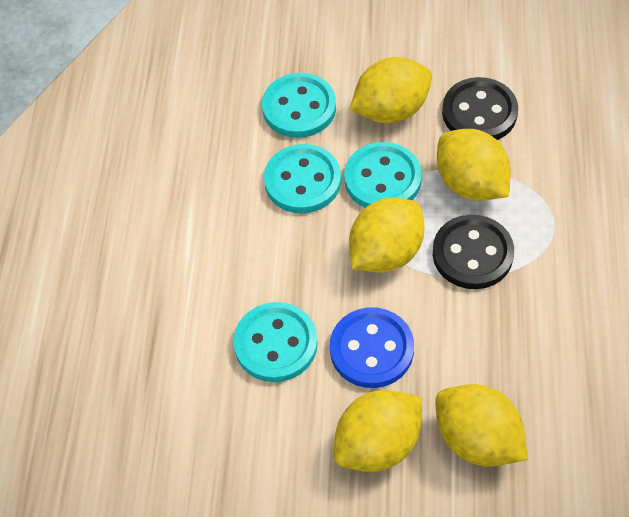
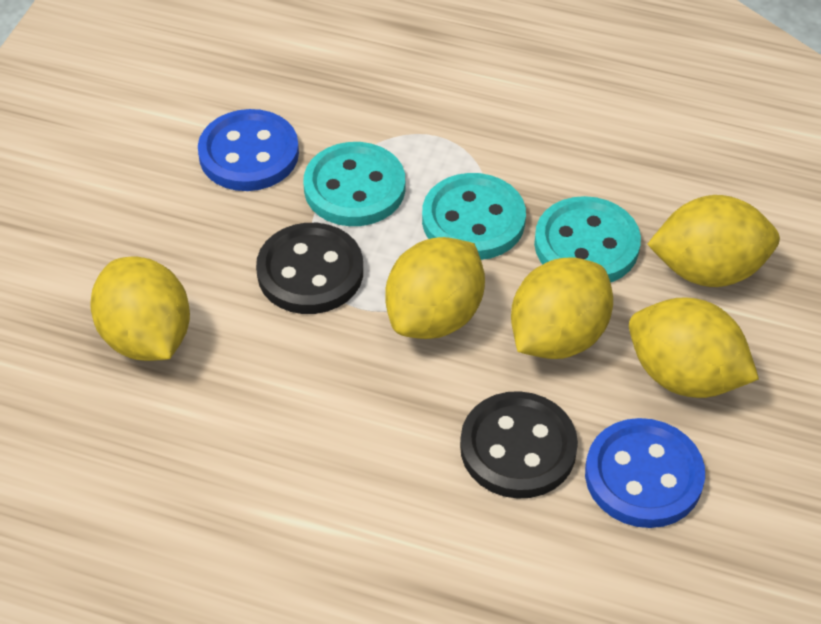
blue button: [330,307,414,388] = 1 -> [198,109,299,191] [585,418,705,528] = 2
turquoise button: [233,302,318,382] [262,73,336,138] [264,144,341,213] [344,142,422,208] = 4 -> [304,142,405,226] [422,173,526,260] [534,196,641,283] = 3

